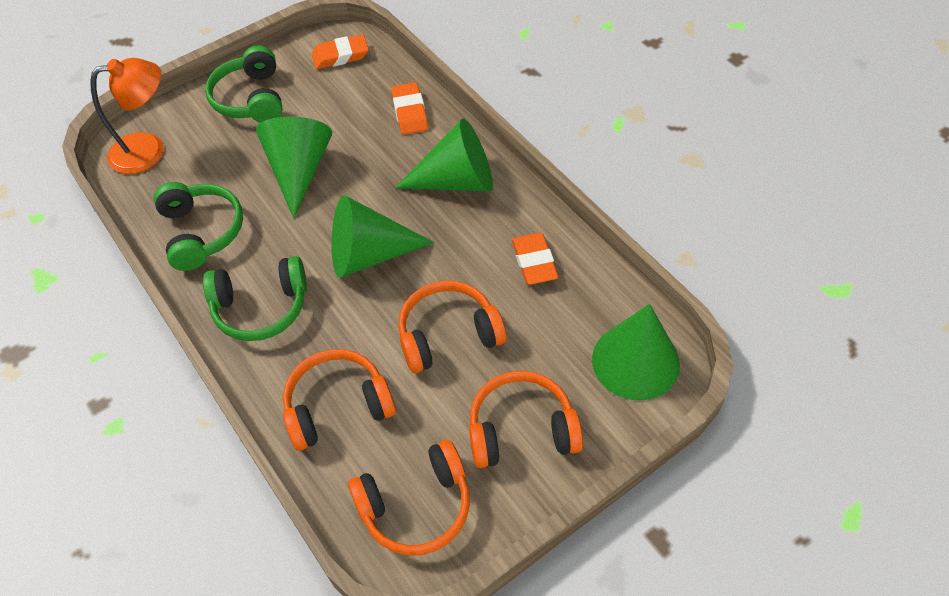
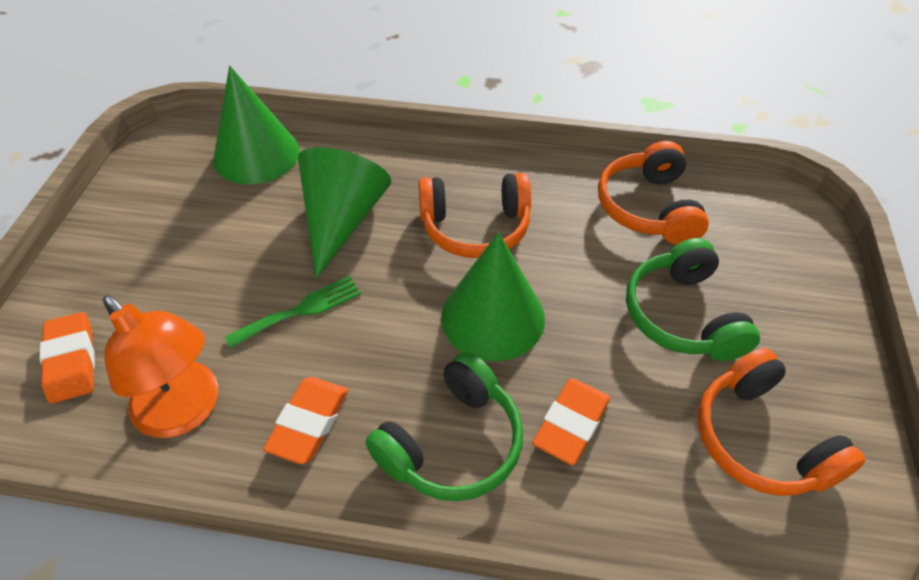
green cone: [256,117,332,219] [331,195,434,277] [395,118,493,191] [592,304,680,400] = 4 -> [213,66,300,185] [298,147,391,279] [441,232,545,362] = 3
green fork: none = 0 -> [225,276,361,348] = 1
green headphones: [154,182,243,271] [203,256,307,341] [205,46,283,123] = 3 -> [365,352,523,501] [626,238,760,361] = 2
orange headphones: [283,349,396,451] [348,440,470,556] [398,281,506,373] [469,371,583,468] = 4 -> [418,173,531,258] [598,141,709,245] [698,348,866,496] = 3

